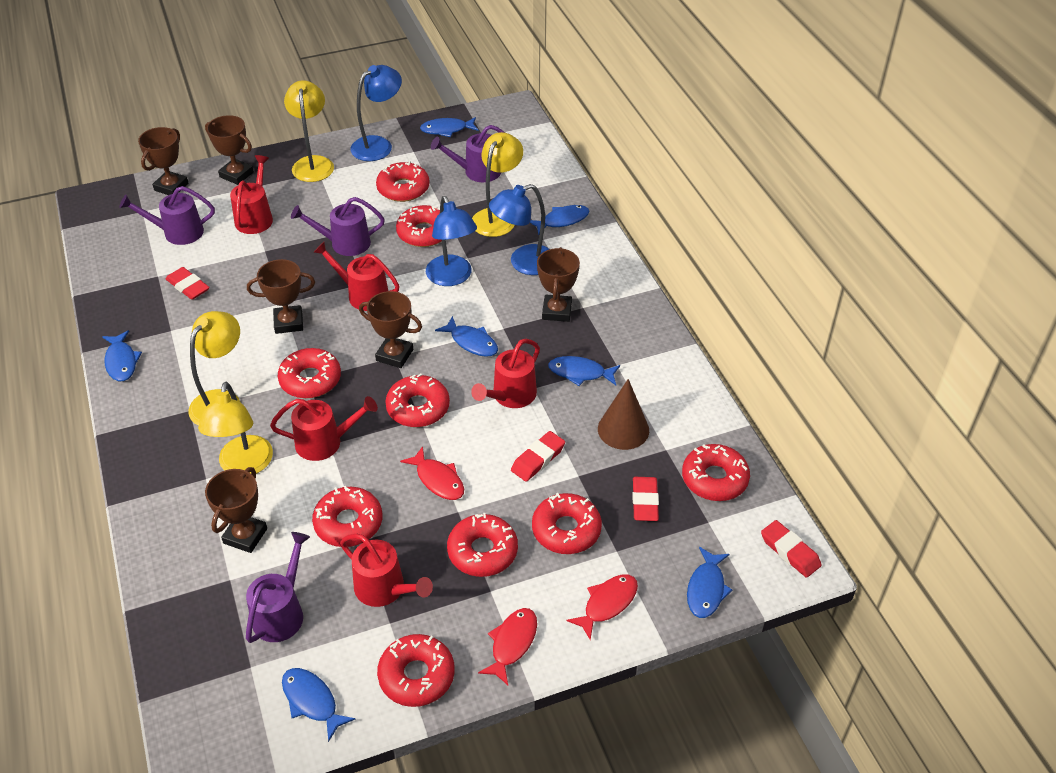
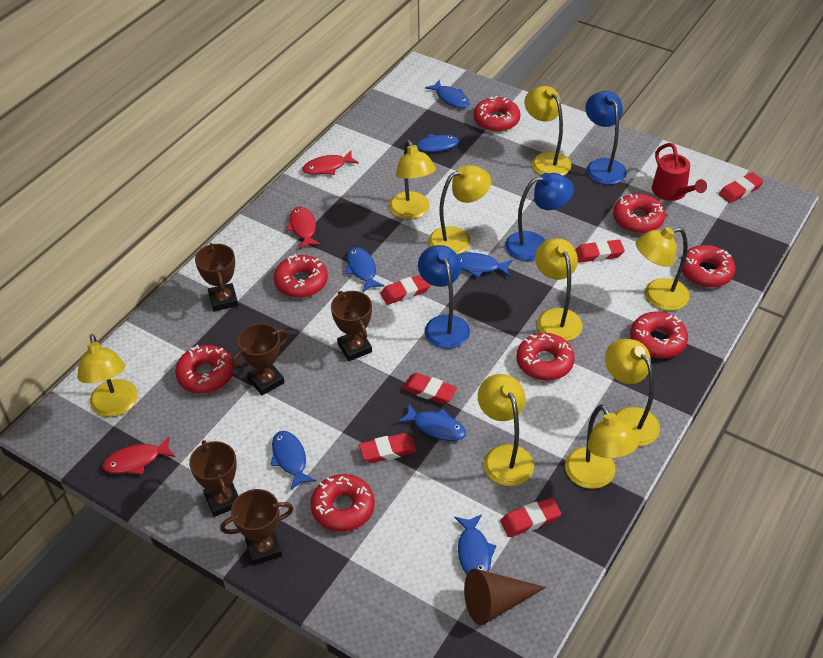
brown trophy: [138,127,188,195] [205,115,254,185] [205,467,267,553] [247,259,315,334] [359,291,422,368] [537,247,580,322] = 6 -> [189,440,238,517] [195,243,238,311] [220,489,294,565] [232,323,289,395] [331,291,372,361] = 5
purple watering can: [119,186,215,245] [246,532,310,643] [291,197,385,256] [431,125,505,182] = 4 -> none = 0
red donut: [278,348,341,398] [312,486,382,547] [376,161,430,202] [377,634,455,707] [385,373,450,427] [396,205,442,247] [447,513,518,577] [532,493,602,554] [682,444,750,501] = 9 -> [175,345,234,393] [274,254,328,298] [311,474,375,532] [474,96,520,132] [516,333,575,381] [613,194,665,233] [630,312,688,358] [680,245,735,288] = 8
red eraser: [166,267,210,300] [511,431,565,482] [632,477,659,521] [761,520,822,578] = 4 -> [359,433,417,463] [380,275,431,305] [402,373,457,404] [500,498,561,537] [575,240,625,263] [719,172,764,203] = 6
red watering can: [230,155,273,234] [270,396,378,461] [313,242,399,311] [340,534,433,607] [471,339,540,408] = 5 -> [652,143,707,201] = 1
yellow lamp: [189,311,240,426] [198,382,273,474] [284,80,334,182] [472,132,523,237] = 4 -> [77,334,138,417] [389,140,436,219] [428,165,491,254] [478,374,534,486] [525,86,571,176] [535,238,582,341] [565,404,639,489] [605,339,660,446] [636,227,690,311] = 9

